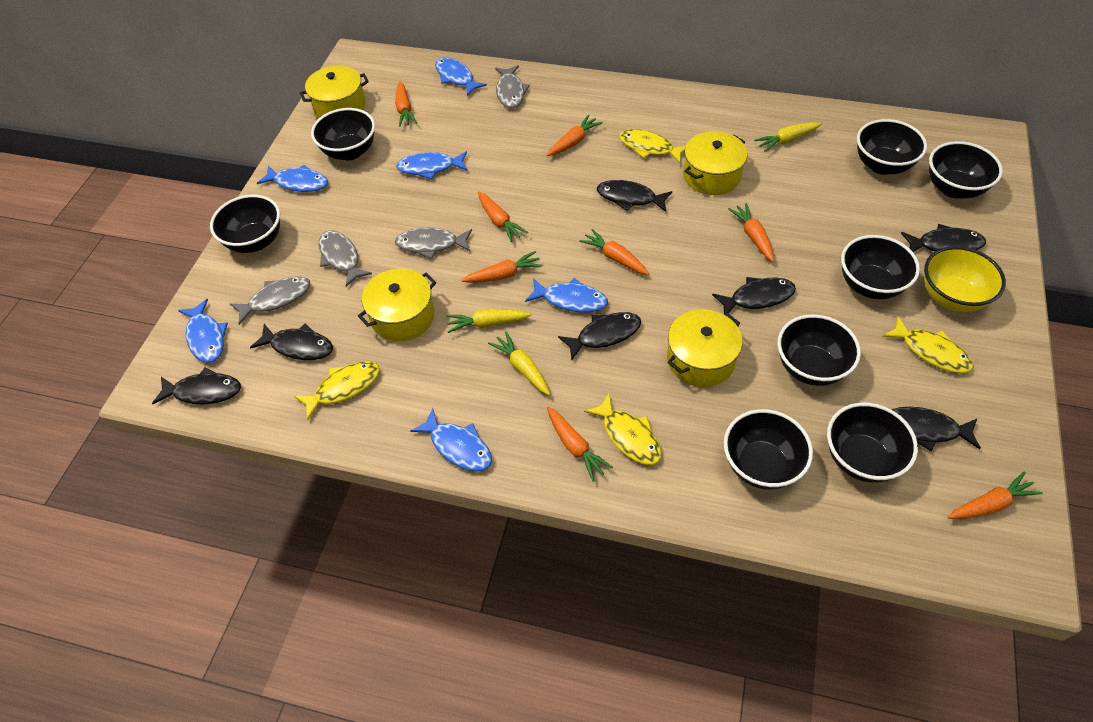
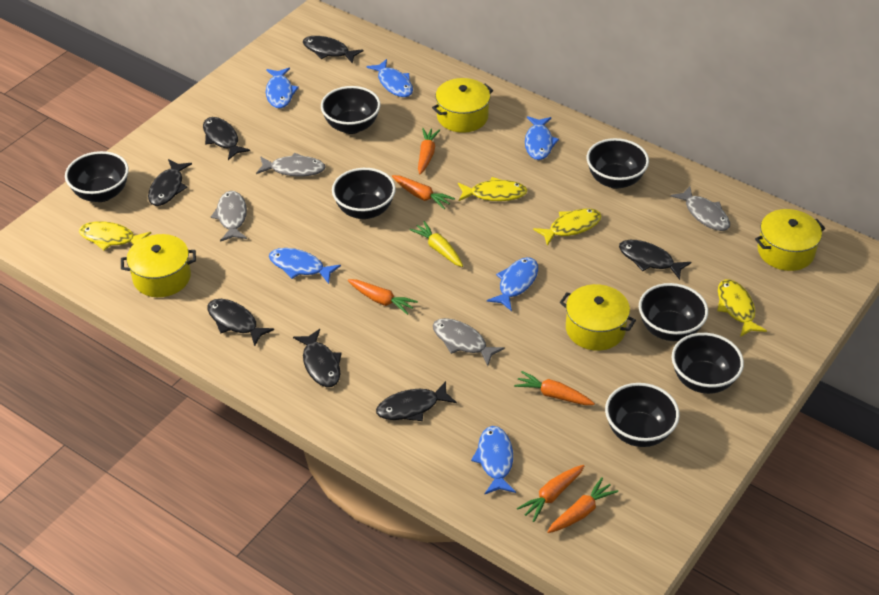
black bowl: [210,195,280,253] [311,108,375,160] [724,409,813,489] [778,314,861,386] [827,403,918,483] [841,235,920,300] [857,119,927,175] [929,141,1003,199] = 8 -> [65,151,129,202] [321,86,381,134] [332,168,396,219] [587,138,649,189] [605,383,680,447] [639,283,708,341] [672,333,744,394] = 7
orange carrot: [395,81,417,127] [461,251,543,283] [478,192,528,242] [547,115,603,156] [547,406,613,481] [579,229,649,275] [728,203,774,262] [948,471,1043,519] = 8 -> [348,279,418,315] [392,175,455,209] [418,128,440,174] [514,371,595,405] [517,465,584,522] [547,478,618,533] = 6
yellow bowl: [924,246,1006,312] = 1 -> none = 0
yellow carrot: [446,309,532,333] [488,331,550,395] [754,122,822,152] = 3 -> [409,221,463,267] = 1

